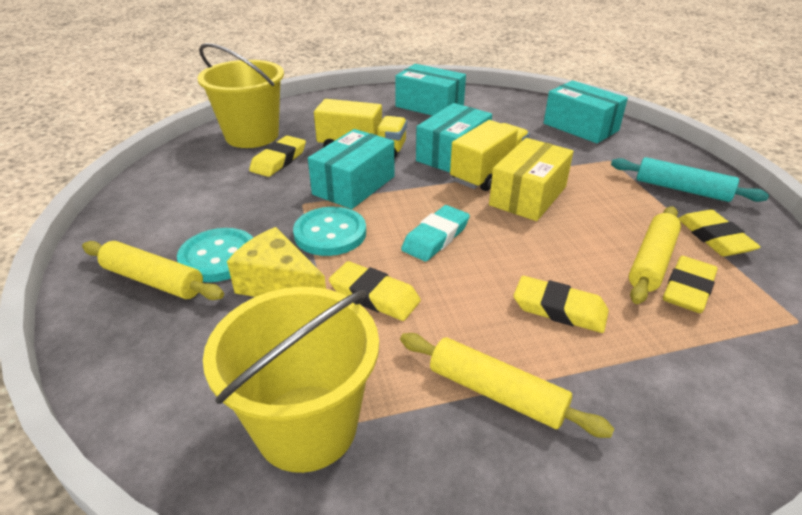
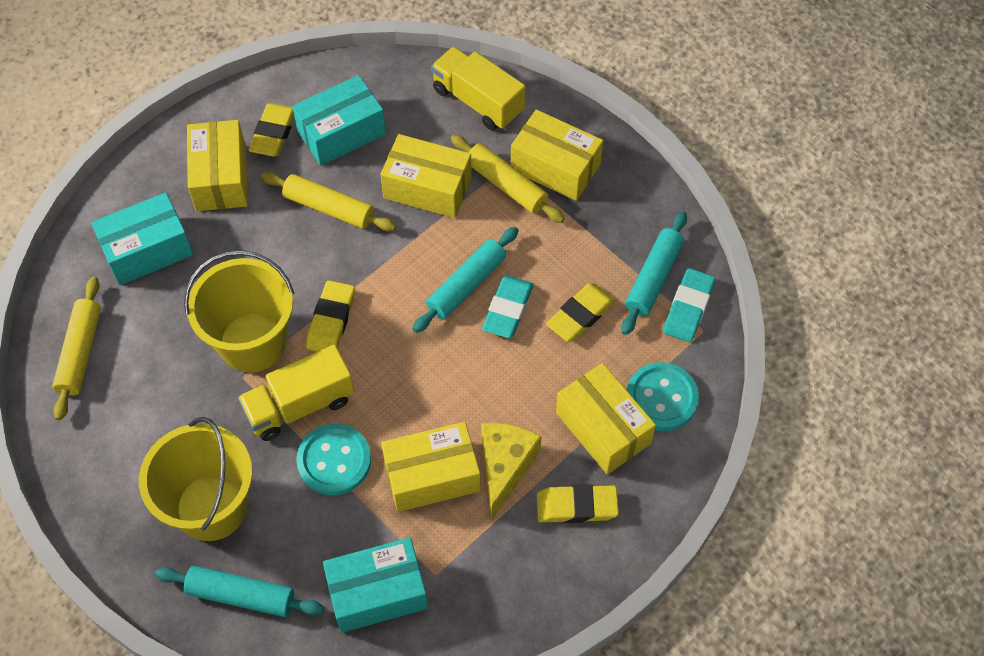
turquoise box: [308,129,395,209] [395,64,466,116] [416,103,492,172] [544,80,628,143] = 4 -> [91,193,193,285] [292,75,386,166] [323,538,428,633] = 3
turquoise eraser: [401,205,470,261] = 1 -> [482,275,533,338] [663,268,715,342] = 2
turquoise rolling pin: [611,157,769,202] = 1 -> [155,566,324,617] [412,227,519,333] [621,211,687,335] = 3
yellow box: [489,138,574,221] = 1 -> [187,120,248,211] [380,134,472,218] [381,422,481,512] [511,110,603,201] [556,363,656,474] = 5
yellow eraser: [249,136,306,177] [329,261,421,321] [514,276,609,333] [663,256,718,313] [678,210,761,256] = 5 -> [249,103,294,157] [306,280,355,352] [537,484,619,523] [546,283,615,342] = 4

